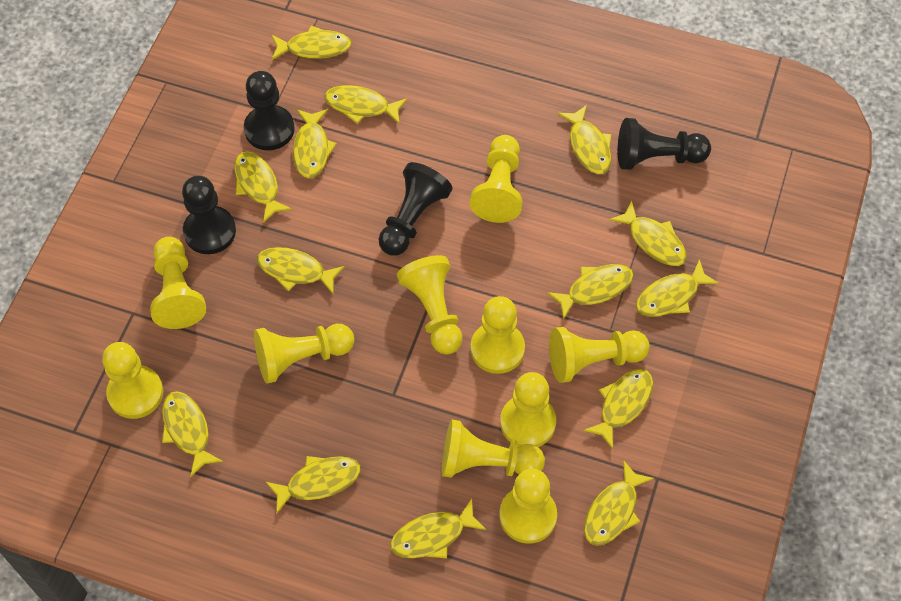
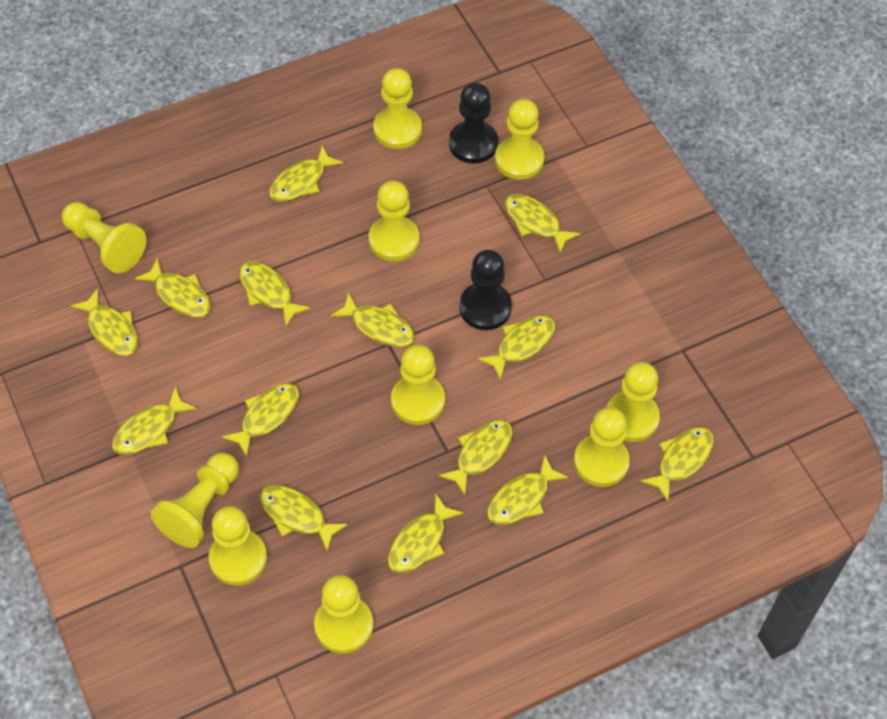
black pawn: [182,176,236,254] [244,71,295,150] [378,162,453,256] [618,118,711,170] = 4 -> [449,83,498,164] [459,250,512,330] = 2

